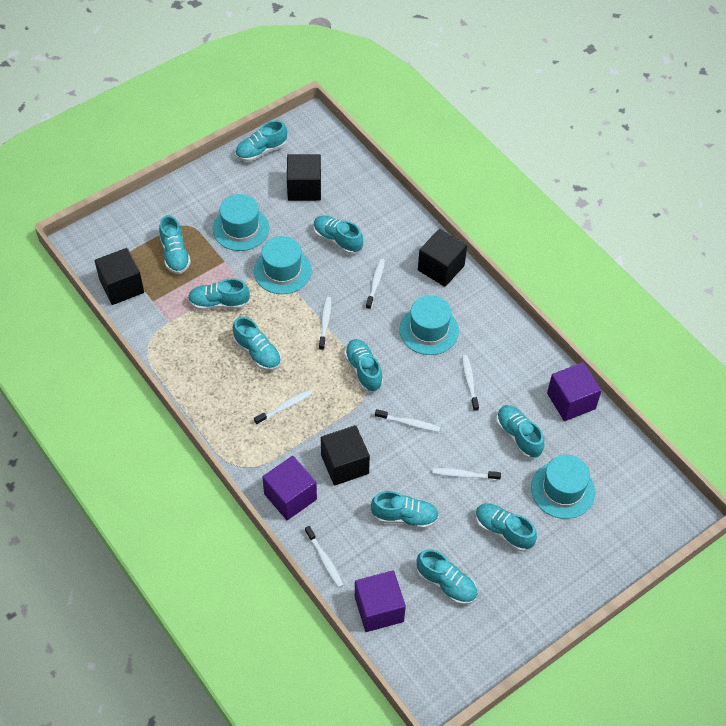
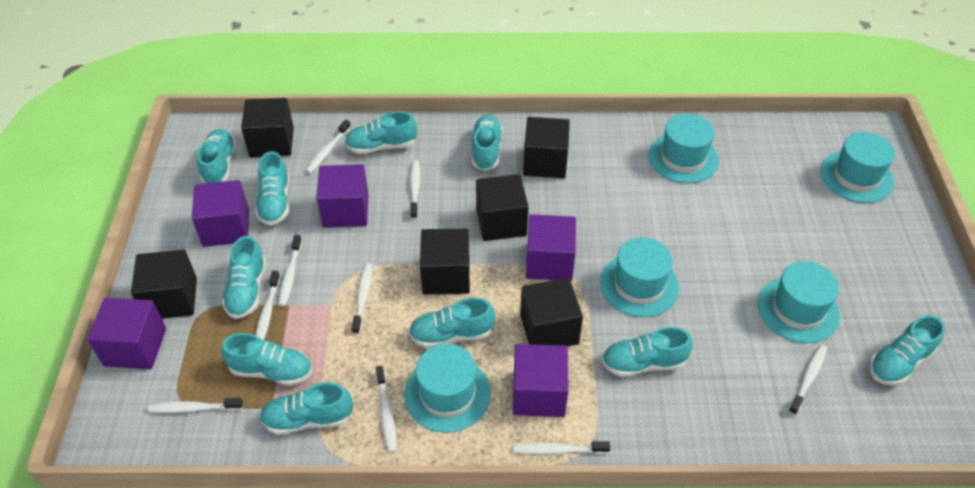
black cube: [95,248,144,305] [287,154,321,201] [321,425,370,485] [418,229,467,287] = 4 -> [131,250,197,319] [241,98,294,158] [420,229,470,294] [476,174,529,241] [520,278,583,347] [523,117,570,178] = 6
purple cube: [262,456,317,520] [355,570,406,632] [547,362,602,421] = 3 -> [87,298,166,369] [192,180,249,247] [317,164,368,228] [513,344,569,417] [526,214,576,281] = 5
turquoise hat: [213,194,269,251] [254,236,312,294] [399,295,459,355] [531,454,595,519] = 4 -> [405,344,491,433] [600,237,679,317] [648,114,719,183] [758,261,840,343] [820,132,895,203] = 5
white toothbrush: [254,390,313,425] [305,526,344,588] [319,297,331,350] [366,259,385,310] [375,409,440,432] [432,468,501,480] [462,355,479,411] = 7 -> [148,398,243,413] [255,271,280,340] [278,235,302,307] [305,120,351,173] [352,263,372,334] [376,366,397,453] [410,160,420,219] [513,441,610,454] [788,344,827,415] = 9

